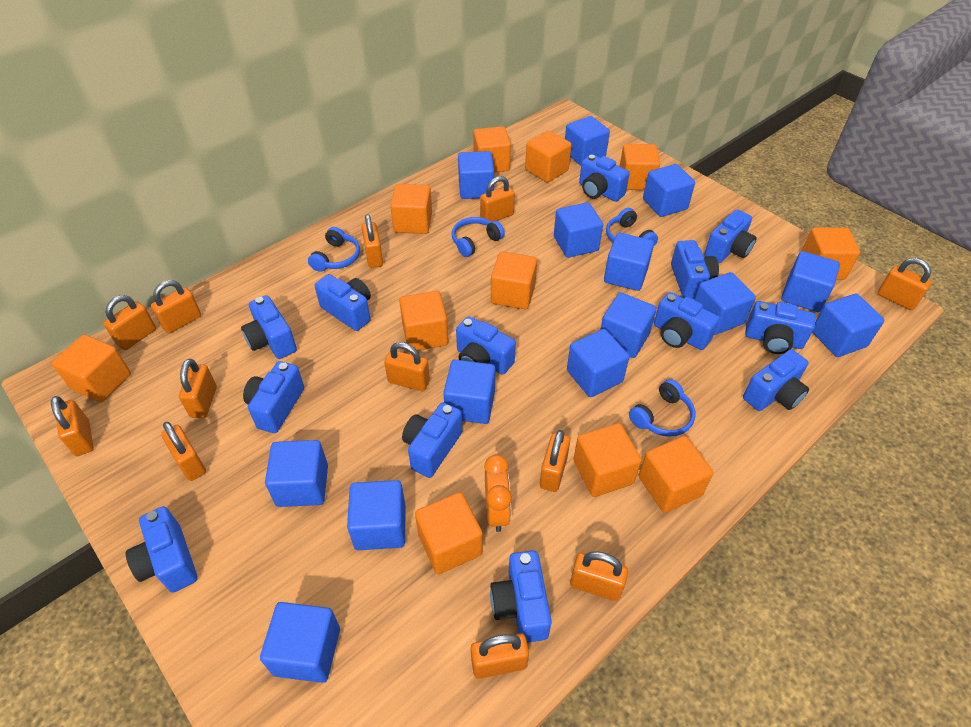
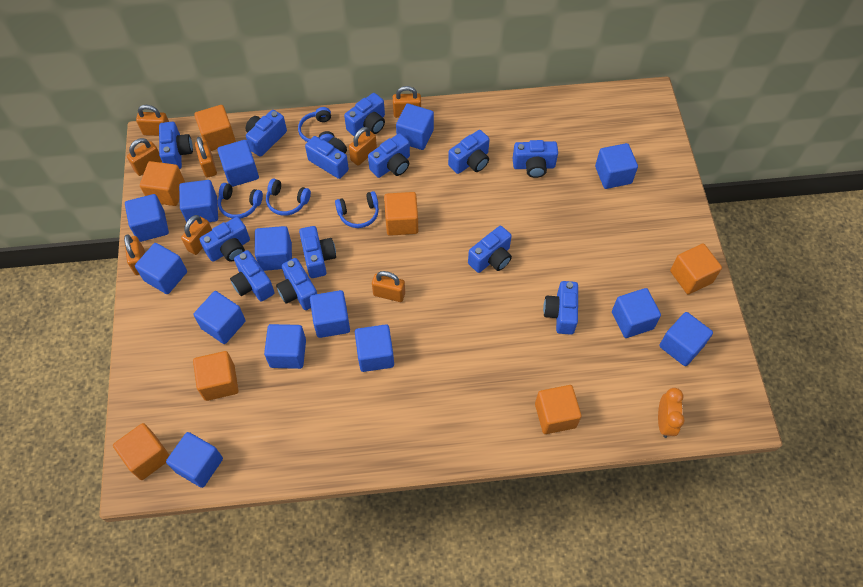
orange cube: [52,335,131,403] [390,184,432,234] [399,291,448,351] [415,492,483,574] [473,126,511,173] [491,251,537,309] [525,131,571,183] [573,423,642,497] [619,144,660,190] [638,436,713,513] [802,228,860,279] = 11 -> [113,423,170,480] [140,161,185,206] [193,351,239,401] [194,105,236,151] [384,192,418,236] [535,385,582,434] [670,244,722,295] = 7
orange padlock: [51,396,94,456] [103,295,156,350] [151,280,201,333] [161,422,206,481] [179,359,217,418] [361,214,383,268] [384,342,430,391] [471,633,529,679] [480,176,515,222] [540,430,570,492] [570,551,628,601] [878,258,932,310] = 12 -> [124,234,145,275] [127,138,162,176] [136,105,169,136] [181,215,212,255] [195,137,217,177] [349,127,377,166] [372,271,405,302] [393,86,421,118] = 8

